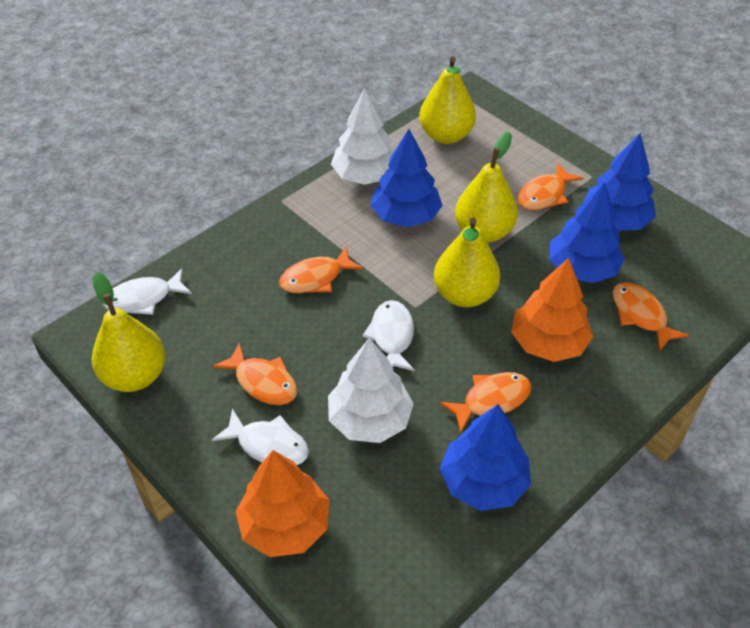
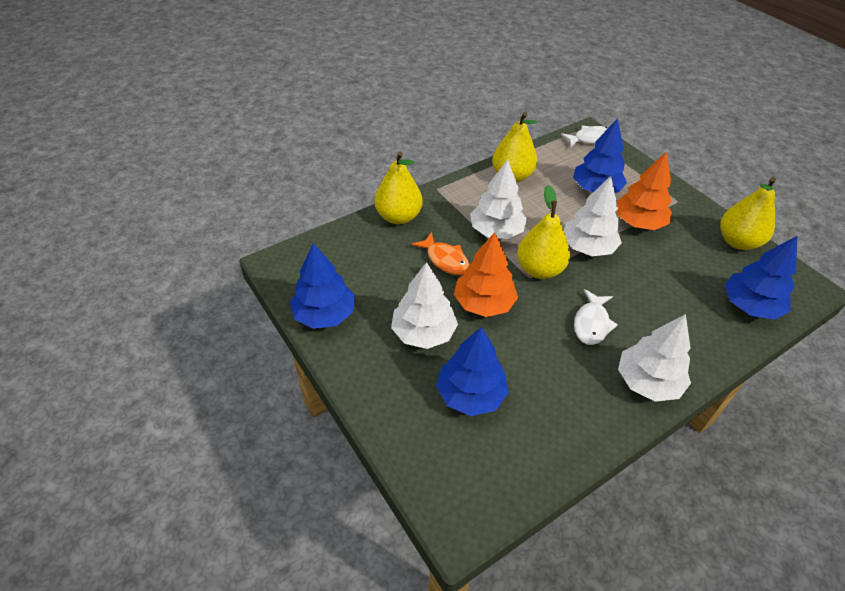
orange fish: [212,343,297,405] [279,246,363,293] [439,372,532,434] [518,163,583,210] [612,282,689,352] = 5 -> [411,232,469,275] = 1
white fish: [103,268,192,315] [212,409,309,465] [362,300,415,371] = 3 -> [561,126,608,147] [574,289,618,345] = 2
white tree: [328,338,414,443] [331,88,395,185] = 2 -> [391,262,458,349] [470,159,527,239] [564,176,622,256] [618,314,691,402] = 4

